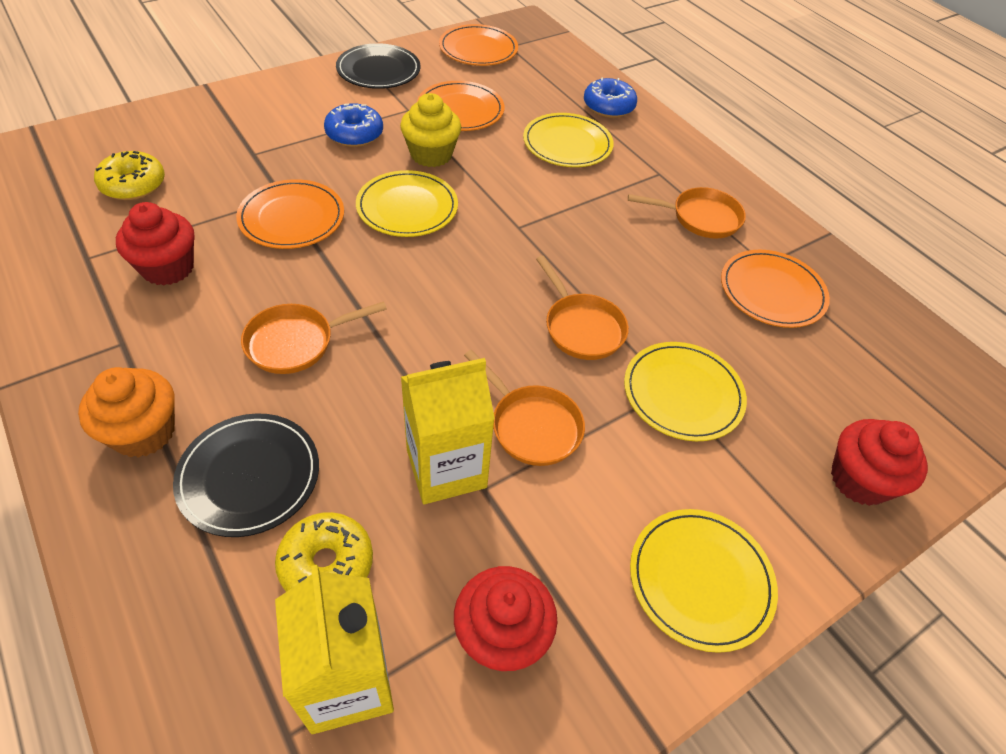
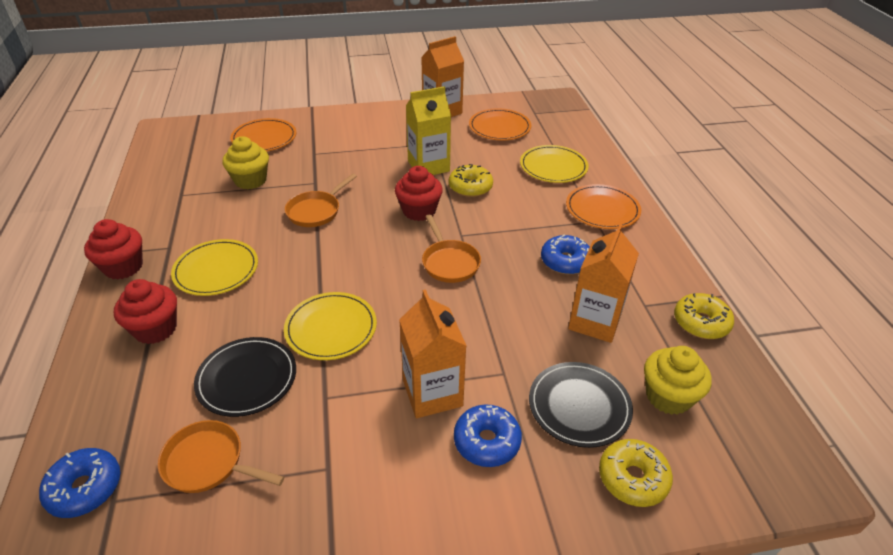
blue donut: [324,103,383,147] [584,77,637,118] = 2 -> [39,448,120,518] [454,404,522,467] [541,234,590,275] = 3
orange carton: none = 0 -> [399,290,466,418] [421,36,464,117] [568,223,639,343] = 3
orange cupcake: [78,367,175,458] = 1 -> none = 0
orange pan: [241,301,387,374] [464,350,585,466] [536,256,629,360] [628,187,746,239] = 4 -> [158,420,284,493] [285,174,357,227] [422,214,481,283] = 3
orange plate: [236,179,344,249] [417,81,505,131] [439,24,518,66] [721,250,830,328] = 4 -> [230,118,296,151] [469,108,531,140] [566,184,641,229] = 3
yellow carton: [275,565,394,734] [401,358,495,504] = 2 -> [406,86,451,175] = 1
yellow cupcake: [400,93,461,167] = 1 -> [222,136,269,190] [644,346,712,415] = 2
yellow donut: [94,151,165,200] [275,512,373,592] = 2 -> [449,164,493,197] [599,439,673,507] [674,293,734,339] = 3
yellow plate: [356,170,458,237] [523,113,614,167] [624,342,747,441] [630,509,778,653] = 4 -> [171,239,258,296] [284,292,377,360] [520,145,589,183] = 3

